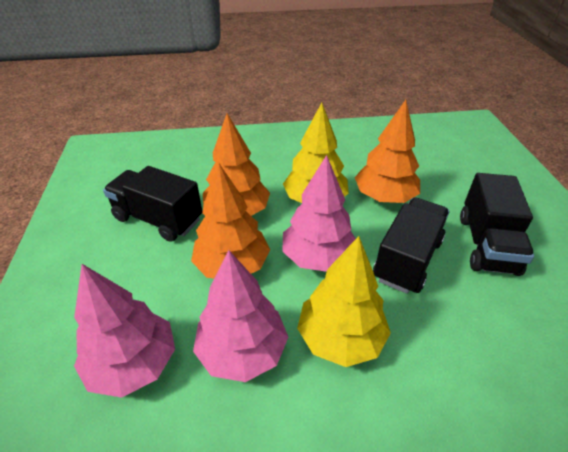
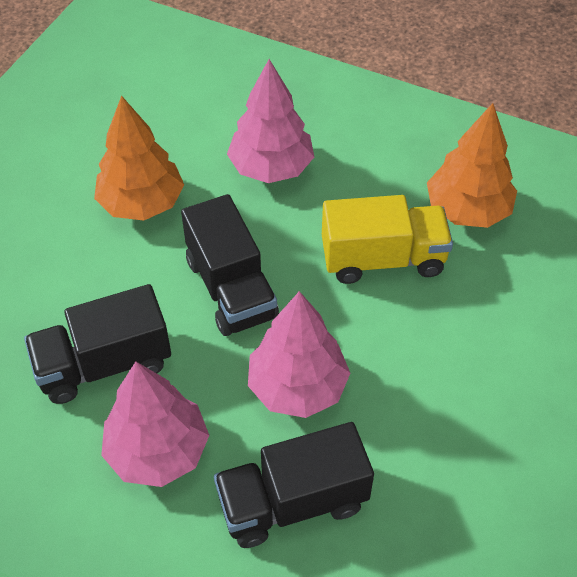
orange tree: [191,163,270,278] [203,113,270,216] [355,100,420,203] = 3 -> [94,95,184,220] [427,103,517,228] = 2
yellow tree: [283,102,349,203] [297,236,391,367] = 2 -> none = 0
yellow truck: none = 0 -> [322,195,453,284] = 1

